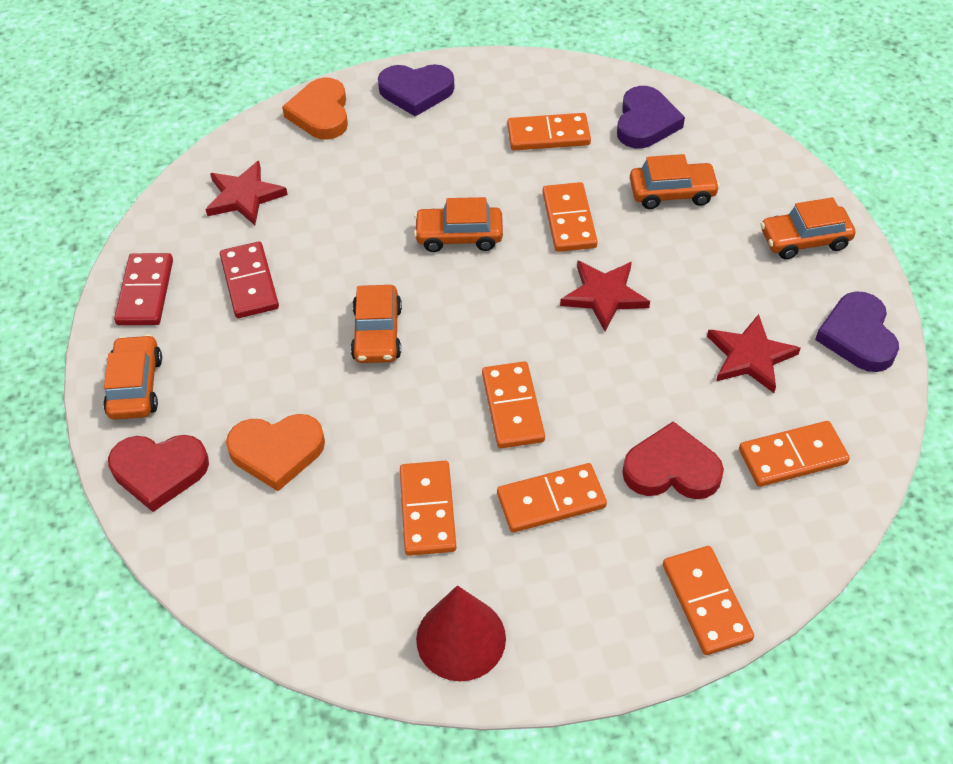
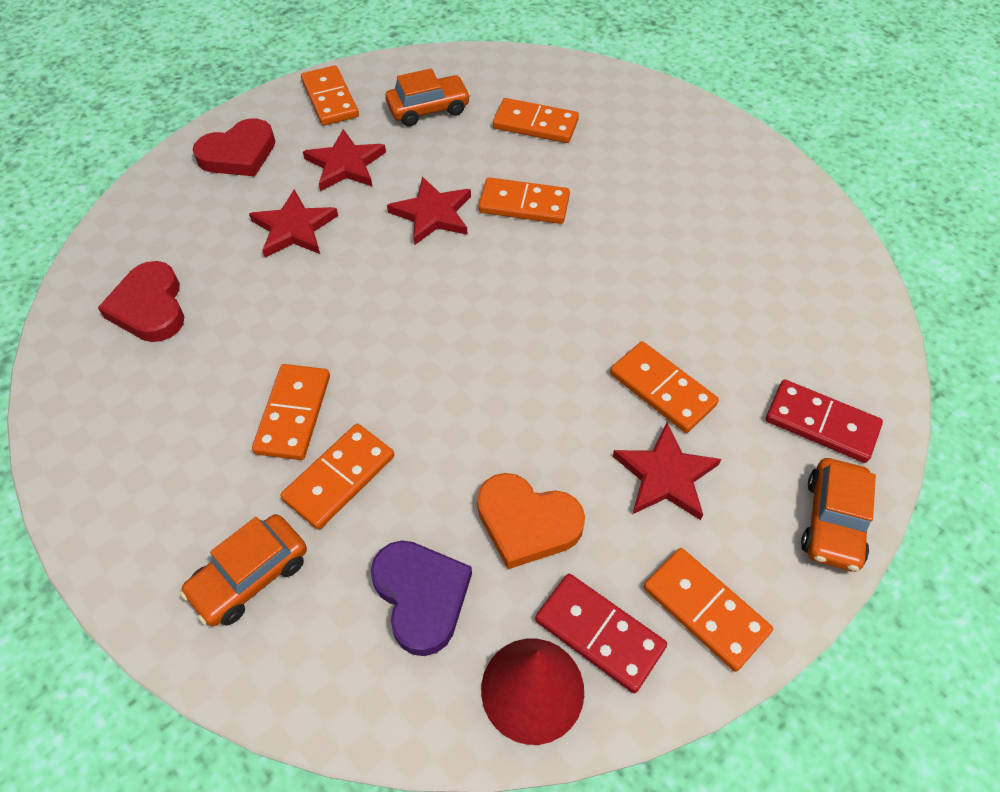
orange car: [103,334,162,420] [351,285,402,363] [414,197,503,252] [630,154,720,209] [761,197,856,259] = 5 -> [180,514,307,626] [385,68,471,127] [801,458,876,572] = 3
orange heart: [226,414,325,491] [282,77,348,140] = 2 -> [477,473,585,569] = 1
purple heart: [378,64,455,117] [617,86,685,148] [815,291,899,372] = 3 -> [371,541,472,656] = 1
red star: [205,161,288,225] [560,261,650,331] [707,314,801,393] = 3 -> [249,189,338,257] [303,129,386,191] [387,176,471,245] [613,422,721,520] = 4

